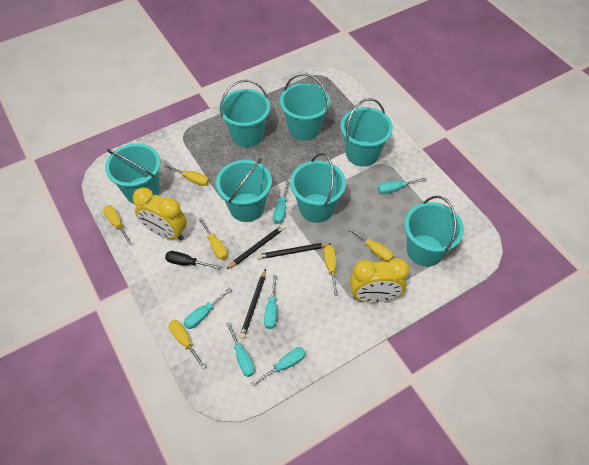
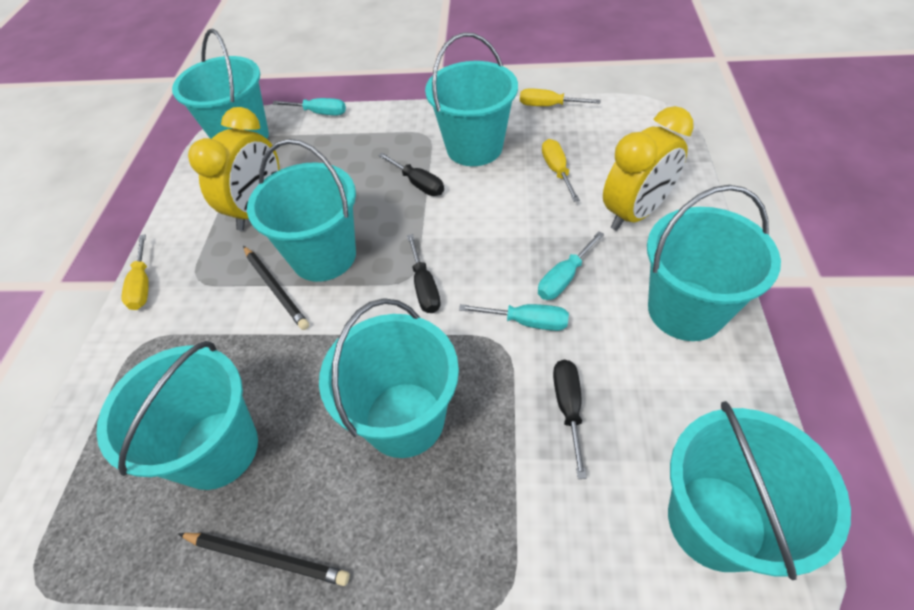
black pencil: [227,225,285,269] [239,269,266,339] [257,243,330,259] = 3 -> [178,533,350,586] [243,246,309,330] = 2
black screwdriver: [165,251,220,269] = 1 -> [378,153,444,196] [407,234,441,313] [553,360,587,479] = 3
turquoise screwdriver: [184,287,232,329] [226,322,255,377] [251,347,306,386] [264,275,277,329] [273,181,290,224] [378,177,427,194] = 6 -> [272,98,346,115] [459,304,569,331] [538,231,604,300] = 3
yellow screwdriver: [103,205,132,245] [163,164,209,186] [169,320,206,369] [199,217,227,260] [324,245,338,296] [347,227,393,261] = 6 -> [122,234,149,310] [520,88,601,106] [542,139,580,202] = 3

